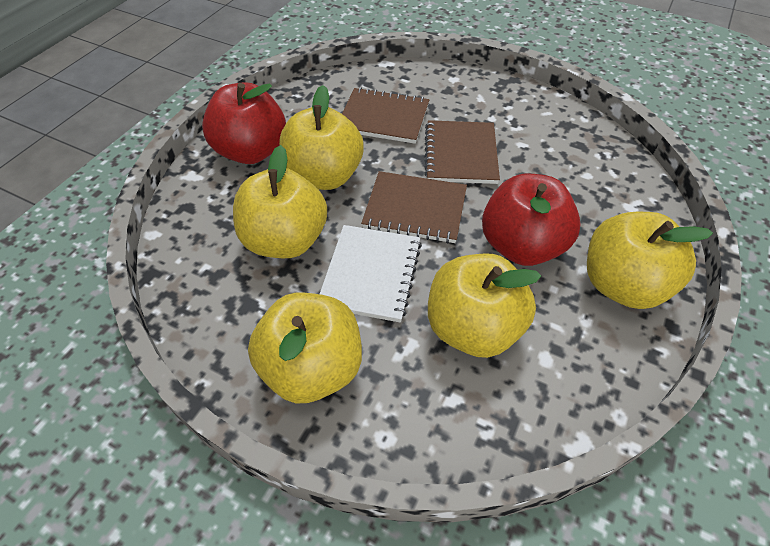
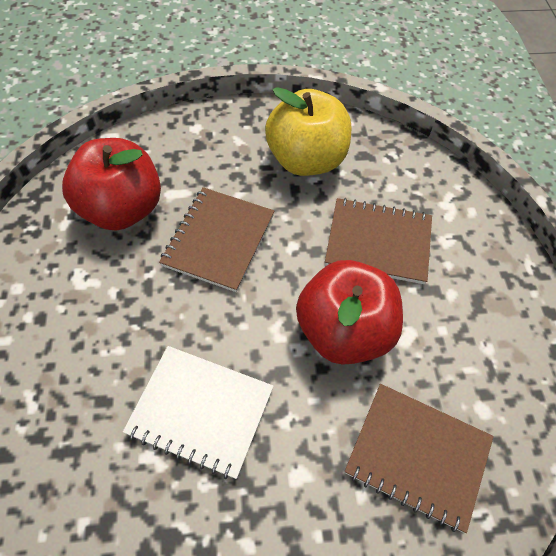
yellow apple: [233,145,327,258] [248,293,362,403] [279,85,364,190] [428,254,541,358] [587,212,713,309] = 5 -> [265,87,351,176] = 1

